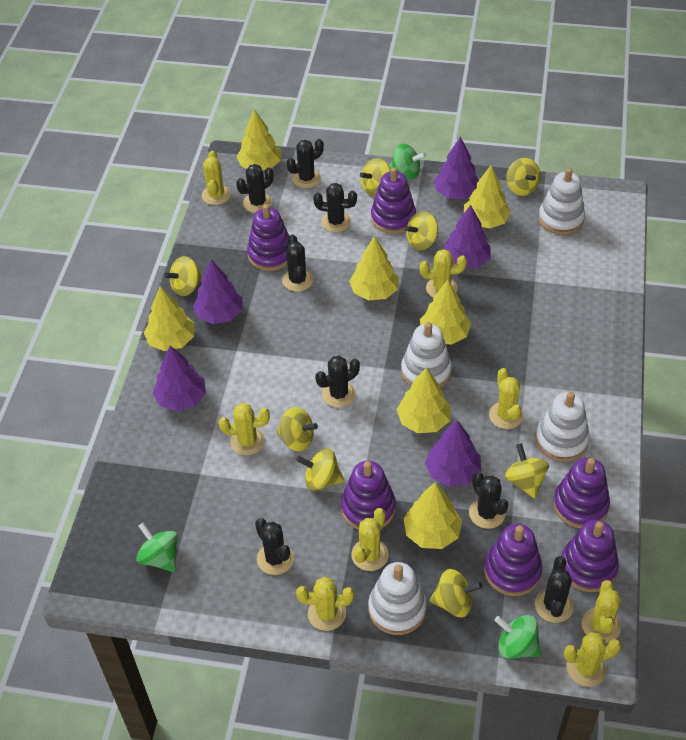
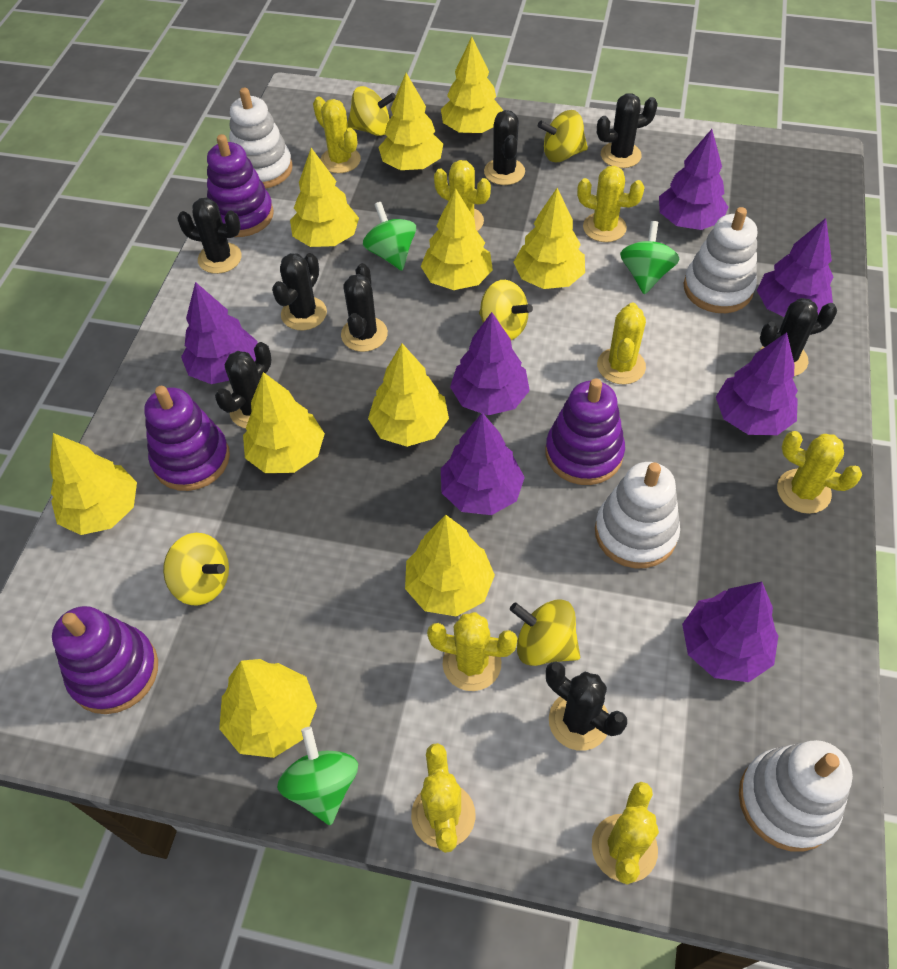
purple stacking toy: [247,204,289,271] [341,461,396,530] [371,167,416,234] [484,524,543,596] [553,457,610,528] [561,520,619,592] = 6 -> [52,606,158,714] [144,386,230,491] [207,134,274,237] [546,378,625,485] = 4
purple tree: [153,345,206,411] [193,260,243,324] [425,420,481,487] [434,137,479,199] [442,205,491,269] = 5 -> [181,282,257,384] [441,412,525,515] [450,312,530,415] [659,129,729,230] [682,582,779,682] [716,332,798,435] [757,218,833,317] = 7
yellow spinning top: [164,256,203,296] [277,407,318,451] [296,449,344,491] [360,158,390,196] [405,211,438,250] [430,569,483,618] [504,443,549,499] [506,158,541,196] = 8 -> [163,533,229,605] [347,86,396,136] [479,280,533,340] [510,599,580,666] [538,110,588,162] = 5
yellow tree: [144,286,195,351] [236,109,281,170] [349,236,399,300] [397,367,451,433] [404,482,462,549] [420,280,471,345] [464,165,511,228] = 7 -> [50,433,137,535] [219,659,317,758] [243,372,325,473] [290,148,359,247] [368,344,449,447] [378,73,443,170] [405,515,495,616] [421,188,493,290] [441,37,504,134] [514,188,585,289] = 10

